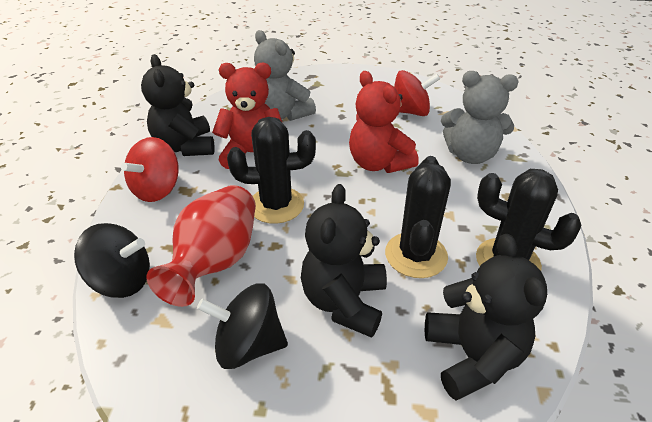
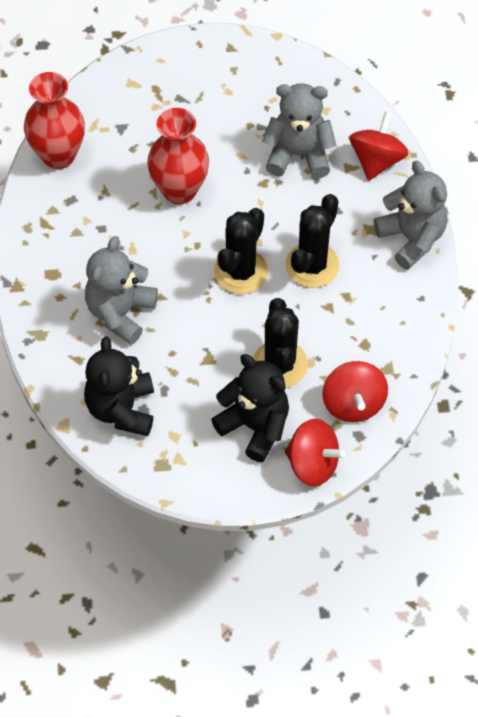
black spinning top: [74,223,150,298] [197,283,288,369] = 2 -> none = 0
black teddy bear: [141,54,214,156] [301,184,387,338] [425,234,547,401] = 3 -> [84,336,154,436] [211,354,289,462] = 2
grey teddy bear: [254,30,316,121] [441,71,518,164] = 2 -> [85,236,158,345] [262,83,336,178] [374,161,448,270] = 3
red spinning top: [121,137,179,202] [394,70,440,116] = 2 -> [285,419,346,487] [322,361,388,422] [349,111,409,181] = 3
red teddy bear: [212,63,282,169] [349,71,419,173] = 2 -> none = 0
red vase: [147,185,256,307] = 1 -> [24,72,85,169] [147,108,209,204] = 2

